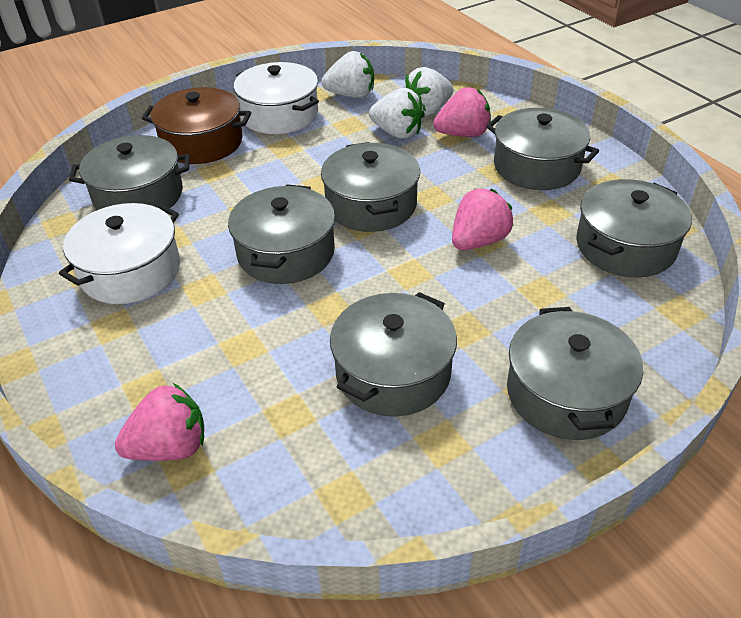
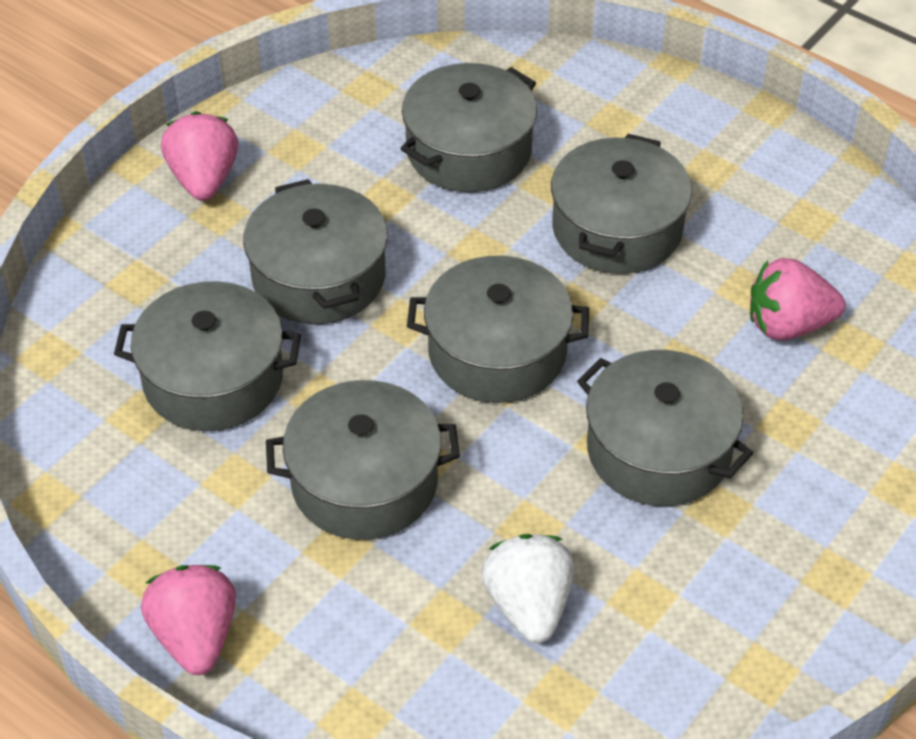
brown pot: [142,87,251,164] = 1 -> none = 0
white pot: [59,203,180,304] [233,62,319,134] = 2 -> none = 0
white strawberry: [321,51,374,98] [369,88,425,139] [404,67,453,116] = 3 -> [481,534,574,643] = 1

